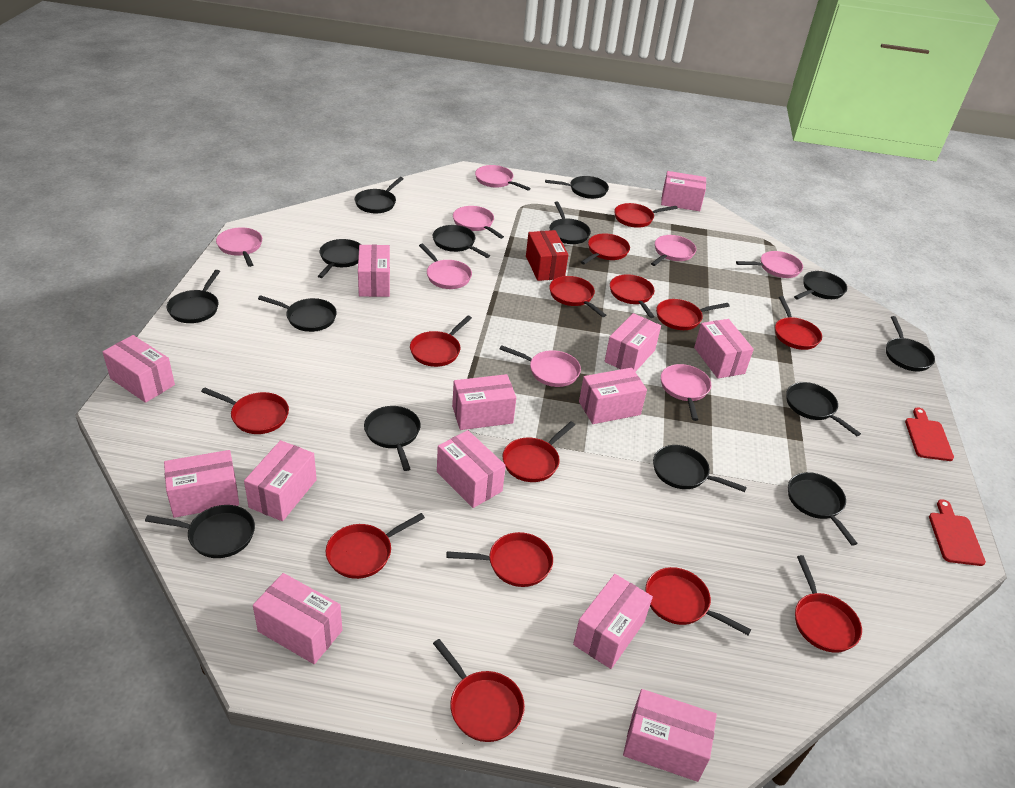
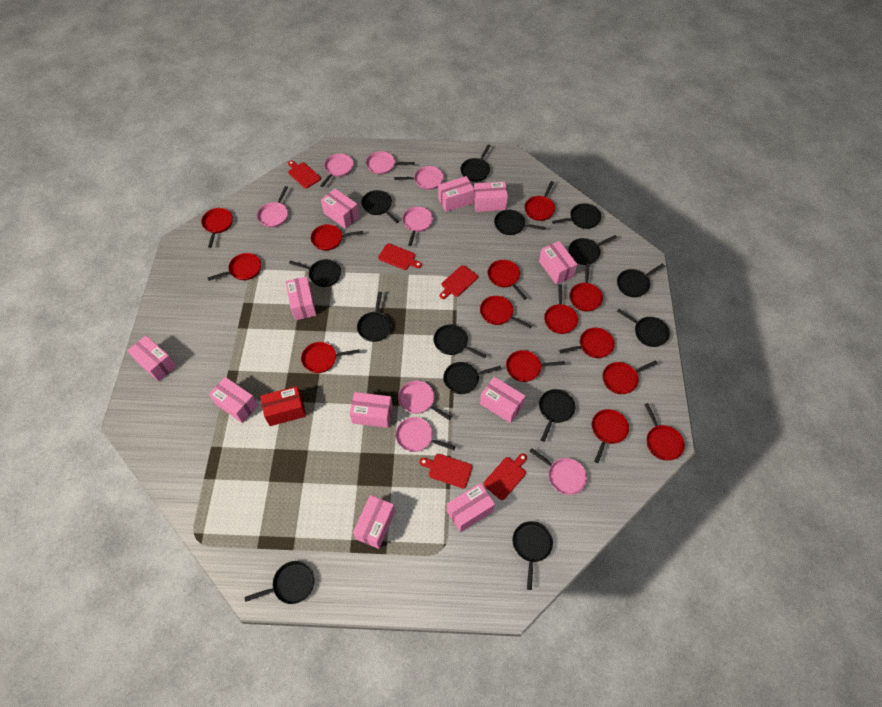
pink box: [102,335,175,403] [164,450,239,518] [244,440,317,521] [253,573,342,664] [358,245,390,297] [437,430,506,508] [452,374,516,430] [573,574,653,669] [579,368,647,424] [605,313,661,372] [623,689,717,782] [661,171,706,211] [694,319,754,378] = 13 -> [127,336,176,382] [209,377,258,423] [285,277,316,320] [321,189,359,229] [349,392,393,428] [353,495,395,549] [438,176,475,212] [447,483,495,532] [474,181,508,212] [480,377,525,423] [539,241,577,285] = 11
red cutting board: [905,408,954,461] [929,499,986,566] = 2 -> [288,160,321,189] [378,243,422,270] [419,454,472,488] [440,265,478,299] [483,453,527,500] = 5

